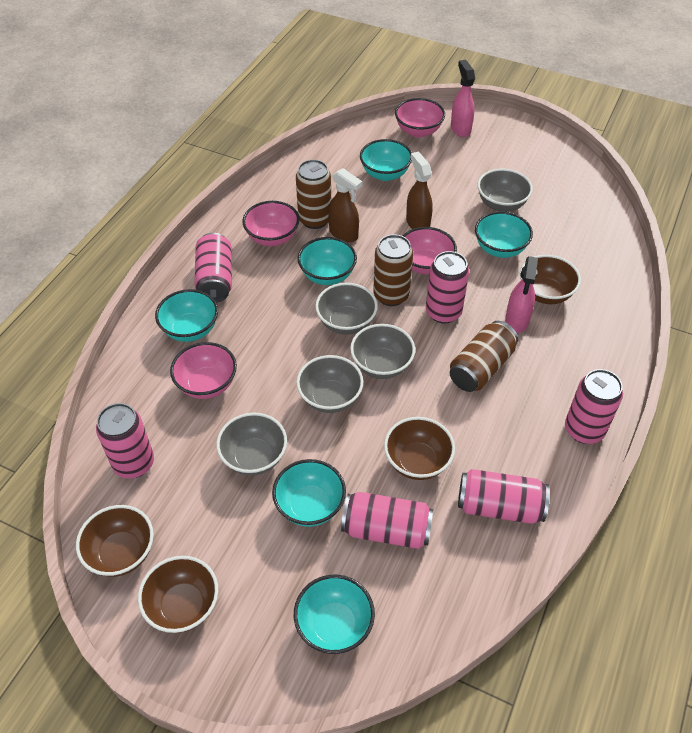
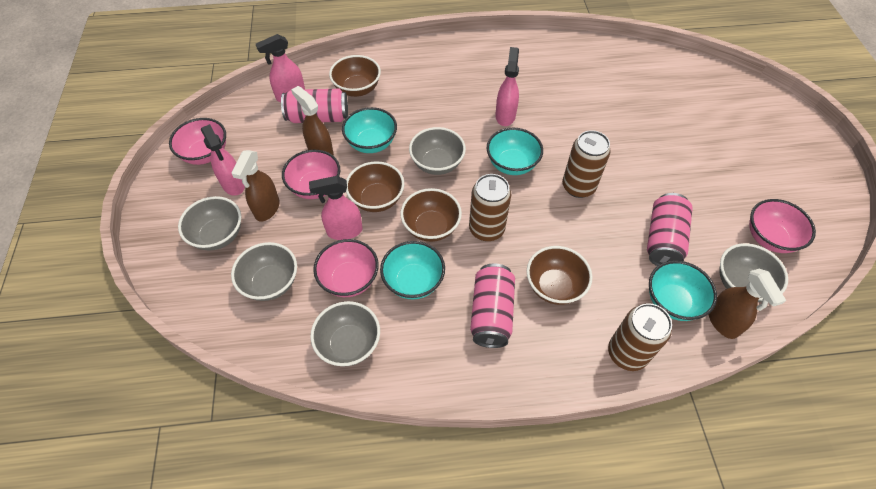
brown spray bottle: [328,168,362,243] [406,152,433,229] = 2 -> [231,150,280,222] [291,86,334,156] [709,269,786,339] = 3
pink can: [96,403,154,479] [195,233,232,303] [341,492,433,549] [426,251,469,323] [458,469,550,524] [565,369,623,444] = 6 -> [281,89,348,123] [470,264,515,348] [647,193,693,266] = 3
pink spray bottle: [451,60,475,137] [505,256,538,333] = 2 -> [201,124,245,196] [256,34,305,102] [309,176,363,240] [495,47,519,126] = 4
turquoise bowl: [155,289,218,342] [272,459,346,527] [294,575,375,654] [298,237,357,285] [360,139,412,181] [475,211,533,258] = 6 -> [342,107,397,153] [380,241,445,299] [486,127,543,175] [649,260,717,321] = 4

